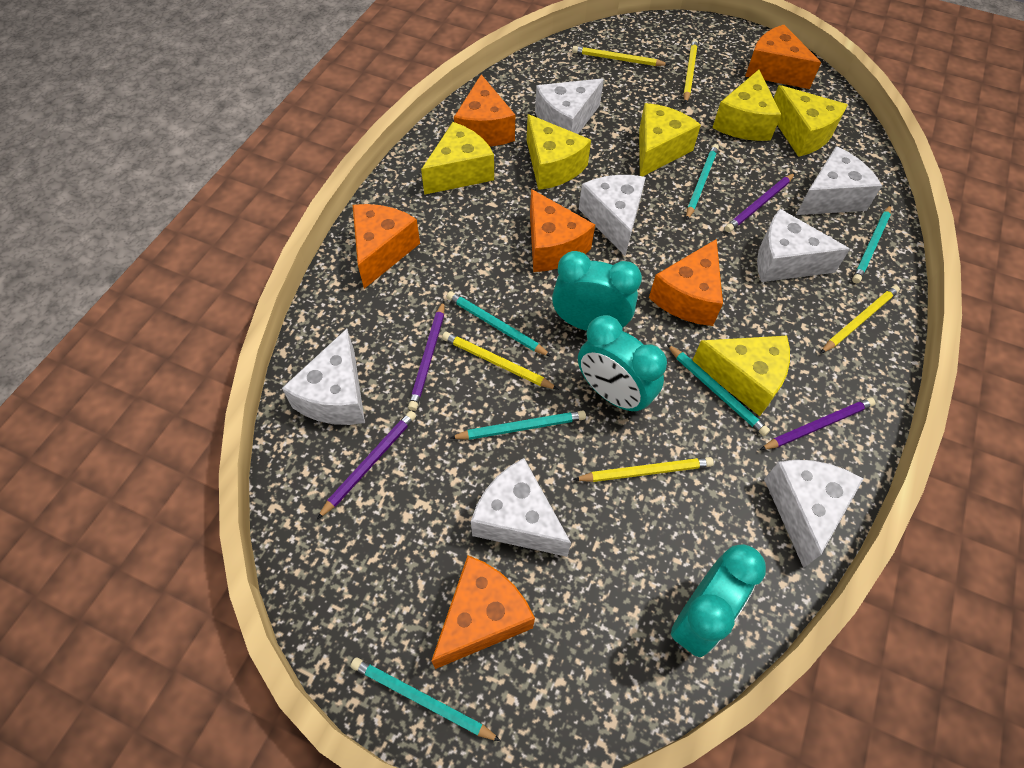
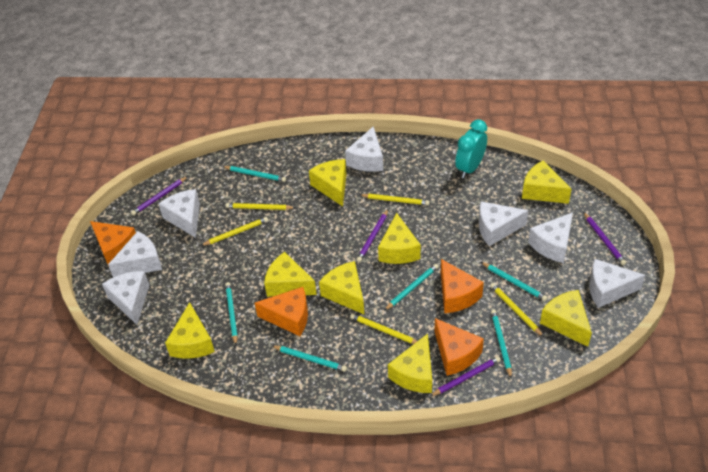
orange cheese: [353,204,420,289] [431,555,535,669] [454,74,515,146] [530,189,595,272] [649,239,723,326] [745,25,821,89] = 6 -> [90,221,136,267] [254,287,308,336] [434,318,484,376] [441,259,484,313] = 4
turquoise clock: [552,251,642,331] [578,315,667,414] [671,544,766,658] = 3 -> [455,119,487,178] = 1
yellow cheese: [421,122,494,195] [527,114,591,190] [639,103,701,176] [692,336,790,416] [712,70,781,141] [774,85,848,157] = 6 -> [165,302,215,359] [264,252,317,297] [309,159,347,207] [319,261,364,314] [378,213,421,264] [388,334,432,393] [522,160,572,204] [540,290,592,347] = 8

